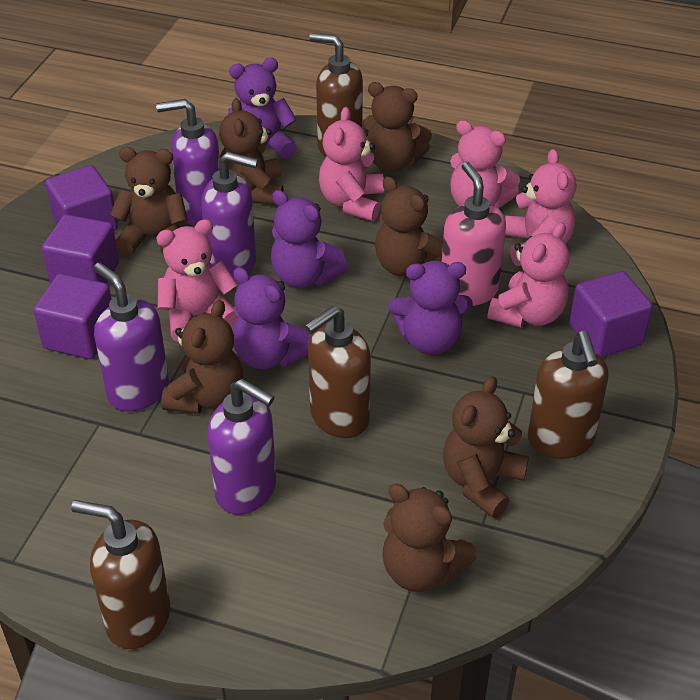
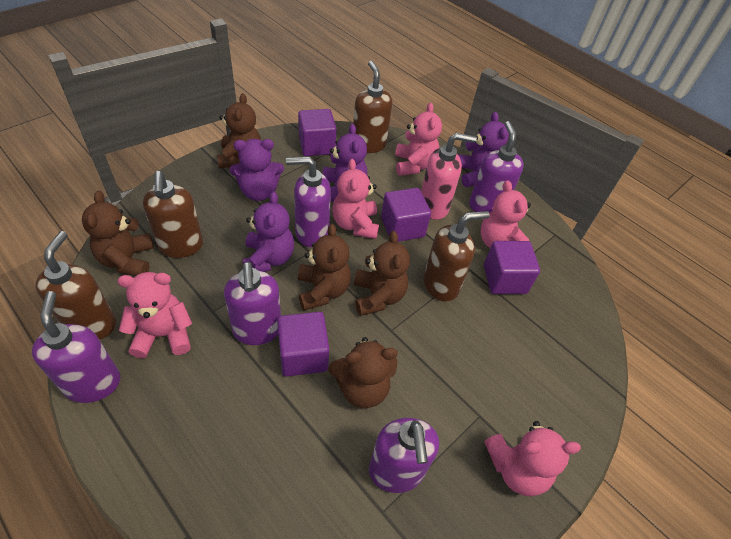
brown teddy bear: [110,147,188,256] [161,300,243,414] [219,98,284,205] [362,82,432,172] [375,177,443,276] [383,484,476,592] [443,376,529,518] = 7 -> [82,191,154,276] [217,93,261,168] [298,224,351,310] [328,337,398,408] [354,231,410,316] = 5
purple soap dispenser: [94,262,169,411] [156,99,220,226] [201,152,258,281] [207,379,276,515] = 4 -> [32,291,121,403] [224,262,281,345] [286,156,331,247] [369,418,439,493] [469,121,524,213] = 5

